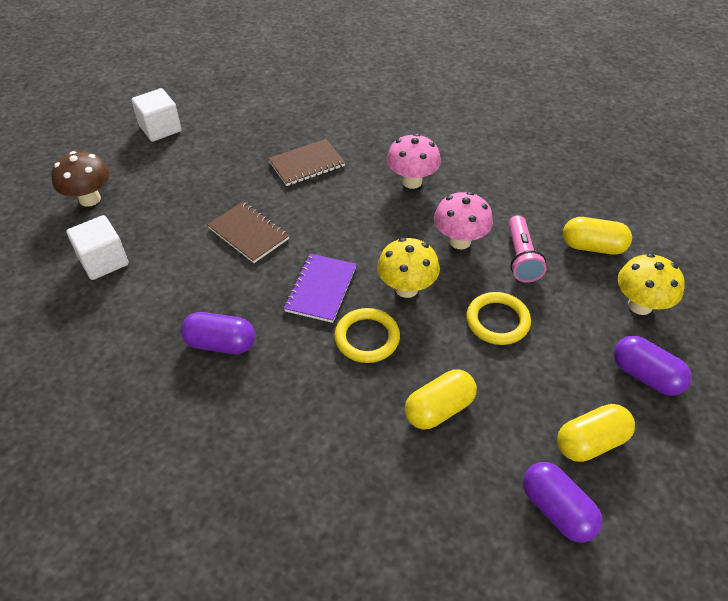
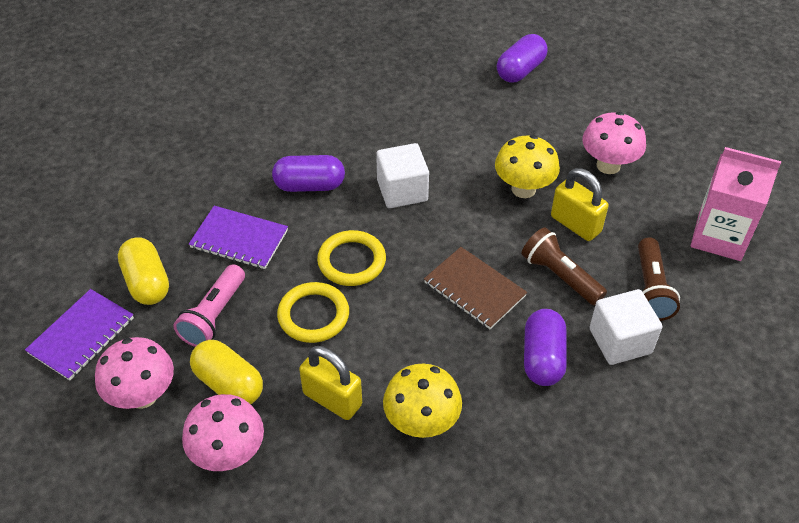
brown flashlight: none = 0 -> [521,227,607,306] [638,237,680,321] = 2
brown mushroom: [52,151,110,207] = 1 -> none = 0
brown notebook: [207,201,290,263] [268,139,345,186] = 2 -> [424,247,527,329] = 1
pink carton: none = 0 -> [690,147,781,261] = 1
pink mushroom: [387,133,441,189] [434,192,493,249] = 2 -> [95,337,174,409] [182,394,264,471] [582,112,646,174] = 3
purple notebook: [284,254,356,323] = 1 -> [25,289,134,381] [189,206,288,269] = 2
yellow capsule: [405,369,477,430] [557,404,635,462] [563,217,632,255] = 3 -> [118,238,169,305] [190,340,263,404] = 2
yellow padlock: none = 0 -> [299,346,362,420] [551,168,608,241] = 2

